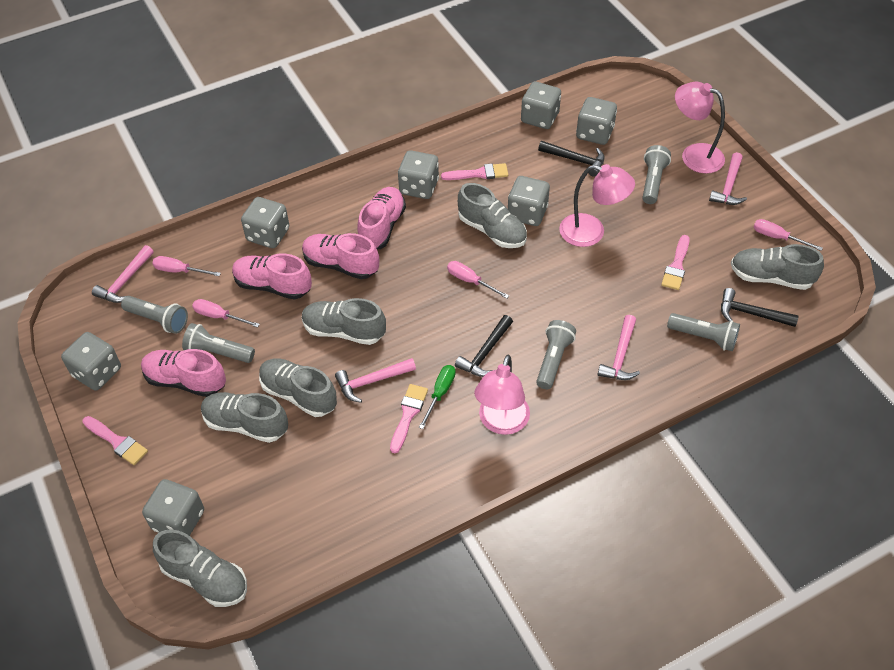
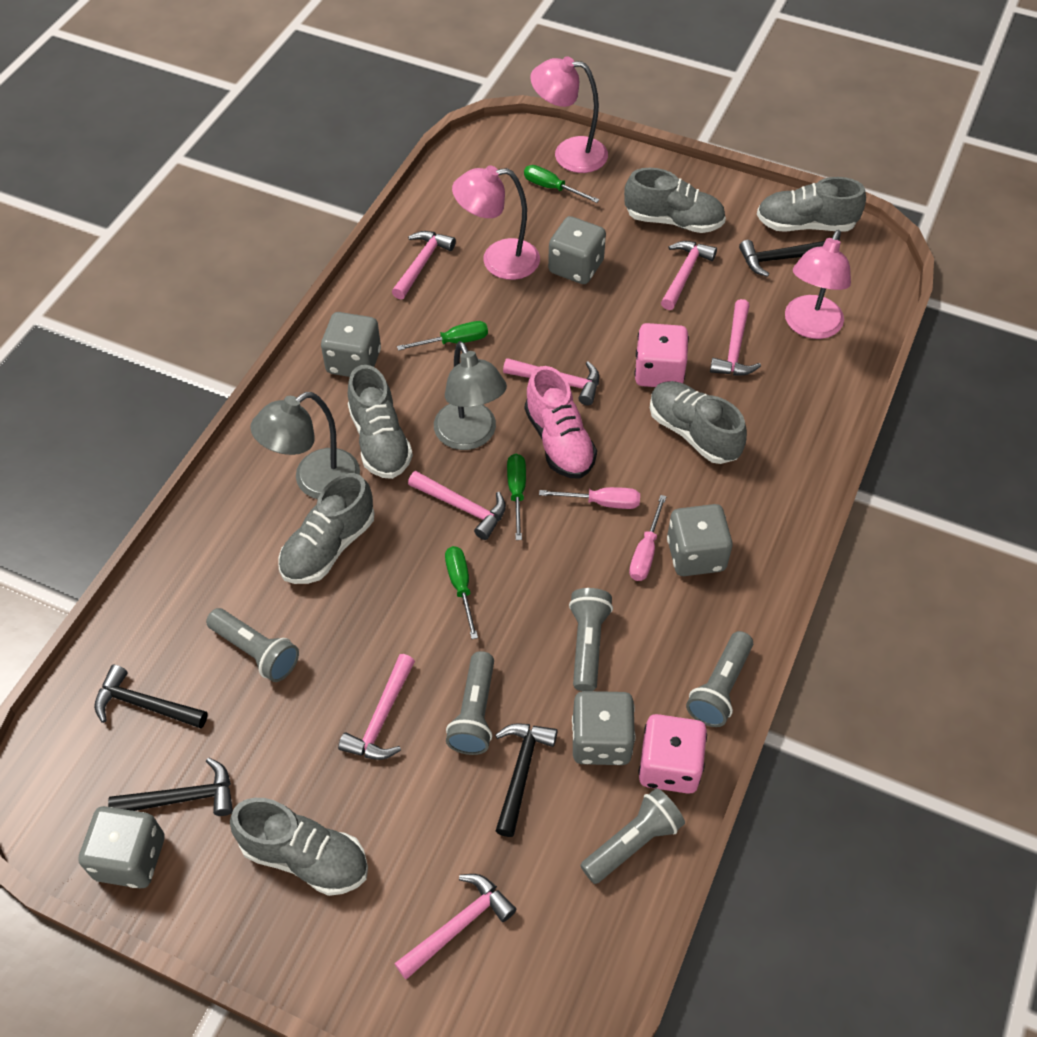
black hammer: [455,315,513,377] [538,141,605,177] [721,288,799,327] = 3 -> [94,665,208,728] [108,758,233,816] [495,723,558,837] [739,240,825,277] = 4
green screwdriver: [419,365,456,429] = 1 -> [397,321,488,351] [445,546,478,639] [507,454,526,540] [524,165,599,203] = 4
grey dice: [61,332,121,391] [142,479,204,536] [241,197,289,248] [398,150,439,199] [508,176,550,226] [521,81,561,129] [576,97,617,145] = 7 -> [78,806,164,888] [321,312,381,377] [548,216,606,284] [572,691,635,765] [667,504,733,576] = 5
grey lamp: none = 0 -> [250,392,360,499] [434,341,507,450] = 2
pink brush: [83,416,148,465] [390,384,428,453] [441,163,508,180] [661,235,690,290] = 4 -> none = 0
pink dice: none = 0 -> [635,323,689,387] [638,714,707,794] = 2
pink hammer: [92,245,154,303] [335,358,416,403] [598,315,640,380] [709,152,747,205] = 4 -> [338,654,415,760] [392,231,456,300] [394,874,516,980] [408,471,506,540] [503,358,599,405] [661,241,717,310] [710,299,761,375] = 7
pink screwdriver: [152,256,221,276] [192,299,260,328] [447,261,509,299] [753,219,823,251] = 4 -> [539,487,640,509] [629,495,667,581] = 2
pink shoe: [141,349,226,397] [232,254,312,300] [302,233,379,279] [358,187,406,250] = 4 -> [525,366,597,479] = 1

